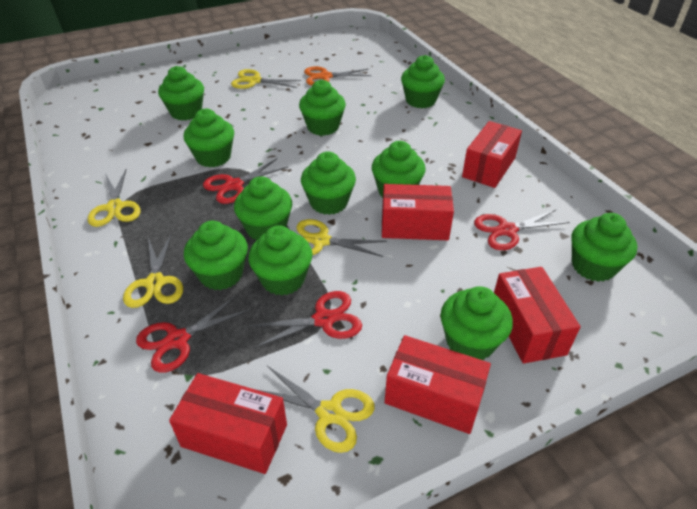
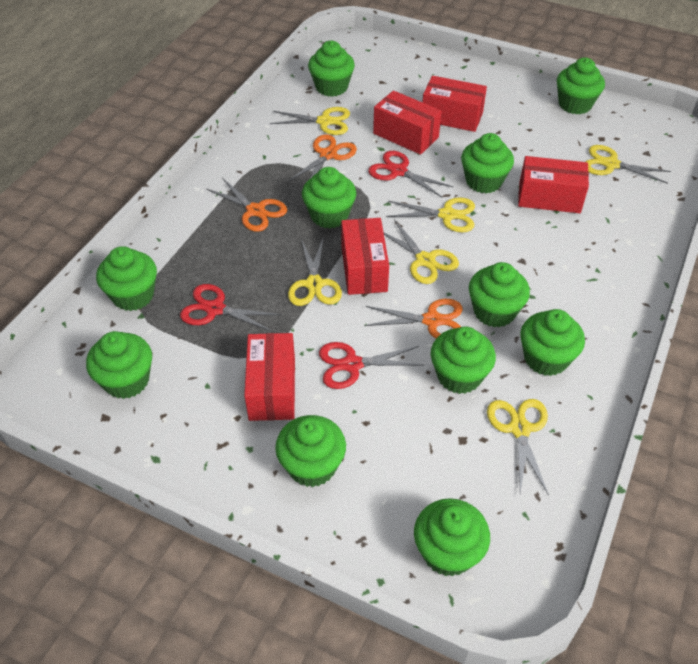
orange scissors: [304,66,372,85] = 1 -> [207,178,287,232] [288,134,357,181] [364,299,463,339] = 3
red scissors: [136,294,251,373] [203,158,288,204] [248,291,362,349] [474,209,570,250] = 4 -> [180,284,282,332] [319,342,424,389] [368,151,453,197] = 3
yellow scissors: [88,170,140,227] [123,233,183,308] [231,69,301,89] [255,366,375,453] [296,219,387,257] = 5 -> [270,107,350,135] [288,236,342,306] [384,219,459,284] [386,197,475,232] [487,399,549,495] [586,145,671,184] = 6

